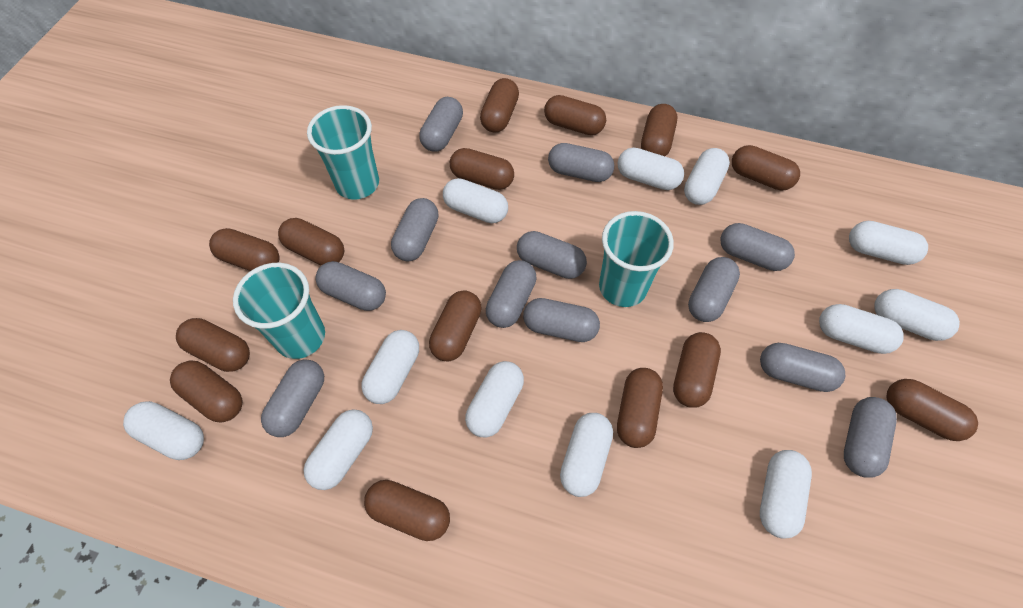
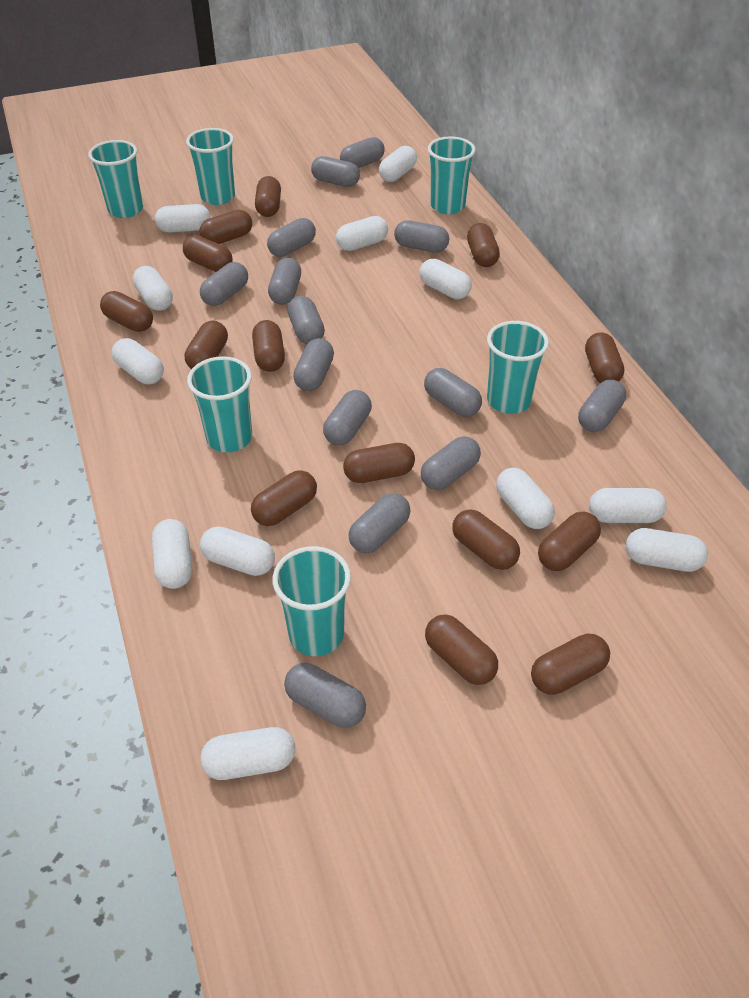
grey capsule: [261,359,324,437] [315,261,386,311] [391,198,439,261] [419,97,463,152] [486,260,537,328] [517,231,587,279] [523,298,600,342] [548,143,614,182] [688,257,740,322] [720,223,795,271] [760,343,845,392] [844,397,897,478] = 12 -> [200,262,248,306] [267,218,316,257] [268,258,301,305] [284,663,366,728] [287,296,325,344] [293,338,334,391] [311,156,360,187] [323,390,372,445] [340,137,385,168] [348,493,411,553] [394,220,449,253] [421,436,481,490] [424,368,482,417] [578,379,626,432] = 14
turquoise cup: [233,263,325,359] [307,105,379,200] [599,211,674,307] = 3 -> [88,140,143,218] [186,128,235,205] [187,356,252,452] [273,546,351,656] [428,136,476,214] [487,321,549,414] = 6

